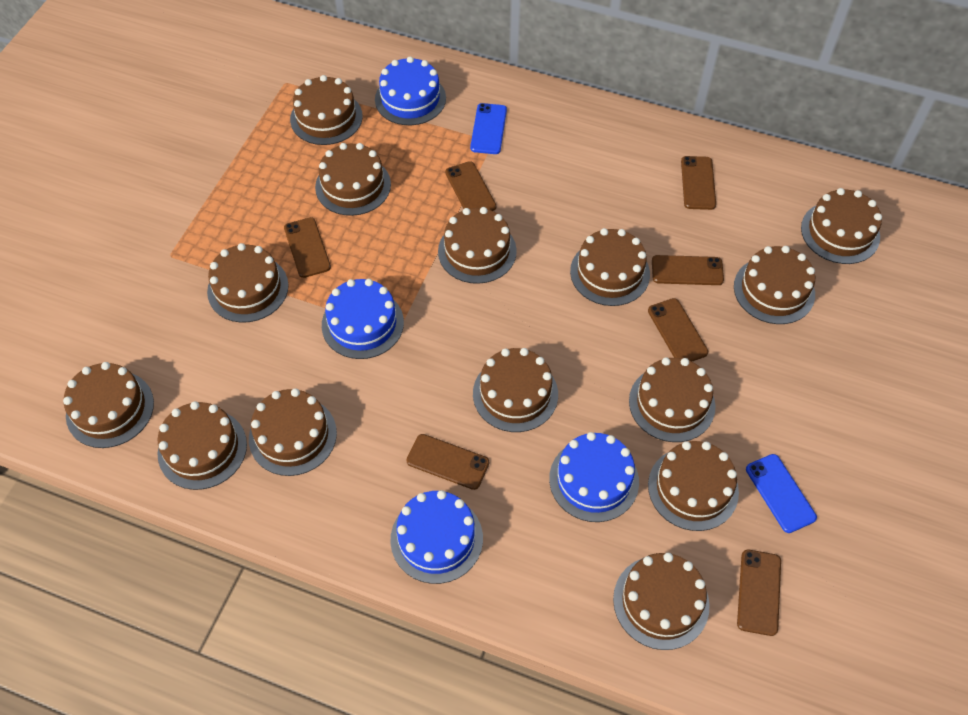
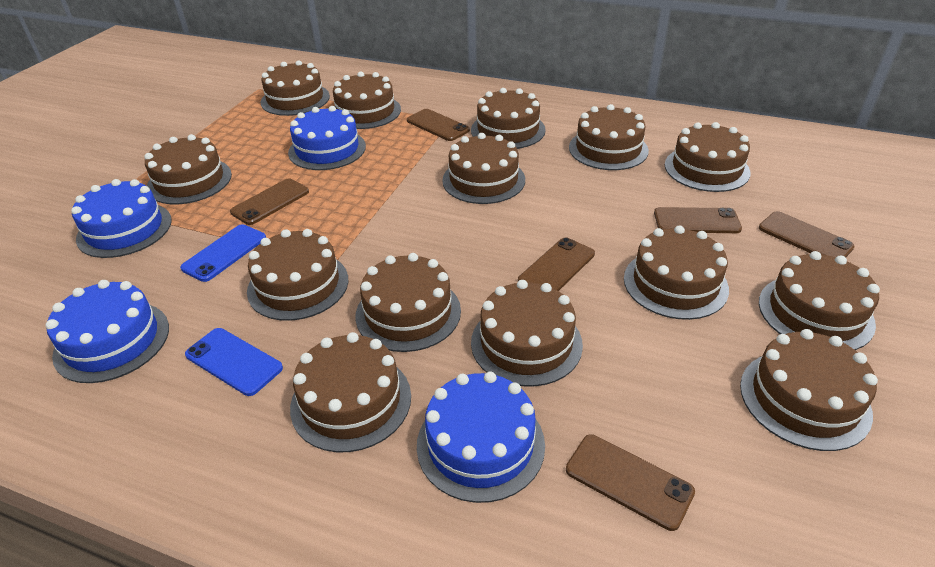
brown phone: [284,217,331,278] [406,434,489,490] [445,161,496,211] [648,298,708,362] [652,255,724,285] [681,156,716,210] [737,550,781,636] = 7 -> [230,178,309,225] [407,109,470,141] [518,237,595,291] [566,434,695,531] [654,207,742,233] [759,211,855,258] = 6

